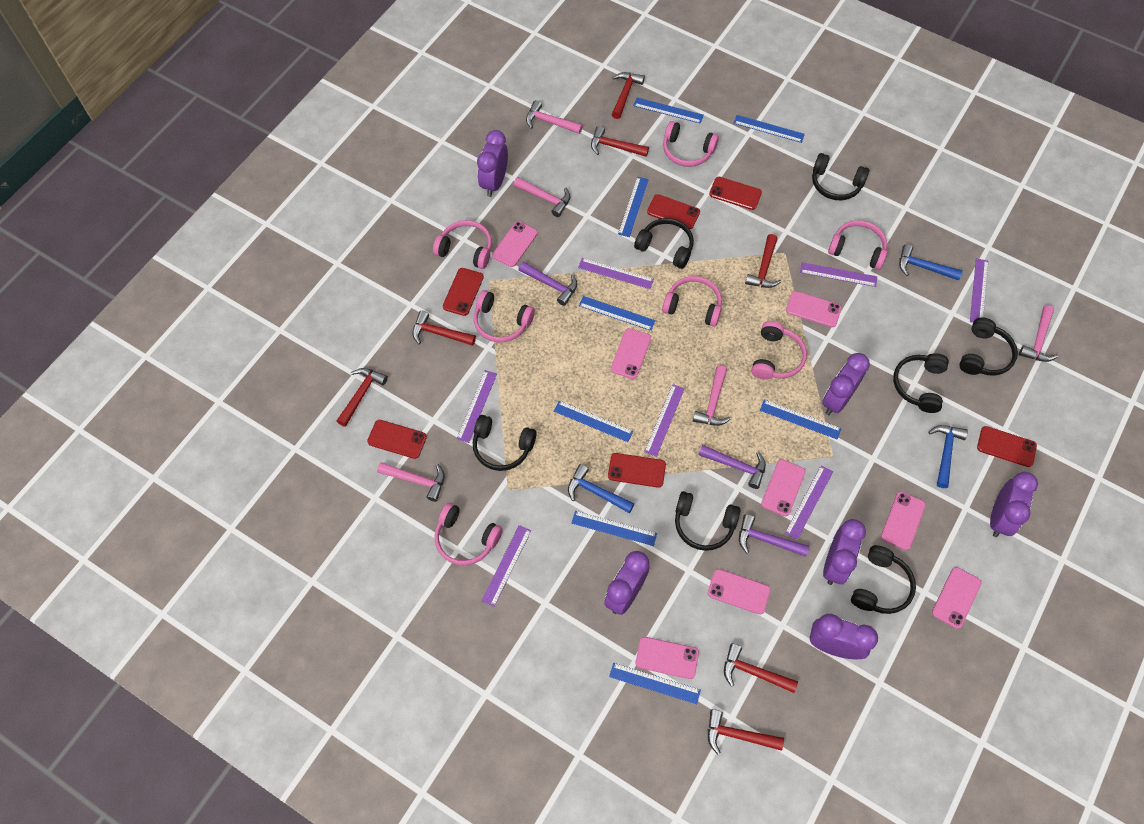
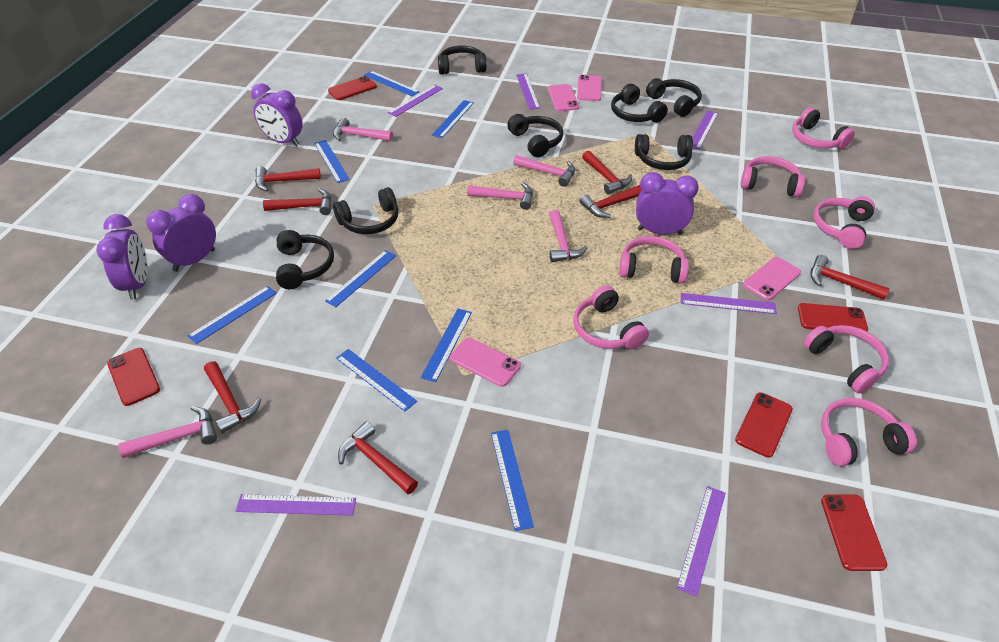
blue hammer: [568,464,634,513] [899,244,963,280] [928,425,968,488] = 3 -> none = 0
pink phone: [492,221,538,267] [611,328,651,379] [636,637,699,679] [708,569,771,615] [761,459,805,516] [786,291,842,327] [881,492,926,550] [932,567,981,629] = 8 -> [450,338,521,387] [548,84,579,111] [577,75,602,101] [743,257,801,300] = 4
purple clock: [477,130,508,197] [604,551,650,615] [810,614,878,659] [822,353,870,415] [823,519,866,585] [990,472,1038,537] = 6 -> [96,214,148,300] [146,194,216,272] [251,83,303,147] [636,172,699,235] = 4
purple hammer: [518,261,577,306] [699,445,766,489] [739,514,809,557] = 3 -> none = 0
purple ruler: [457,370,497,443] [482,525,531,607] [578,258,654,289] [644,384,685,457] [785,465,833,540] [800,262,877,287] [970,258,988,323] = 7 -> [236,494,356,516] [388,85,443,117] [516,73,540,109] [677,486,726,597] [681,293,777,314] [692,110,718,149] = 6
red phone: [367,420,427,459] [443,268,484,316] [608,453,666,488] [647,194,700,229] [709,177,762,210] [977,426,1037,467] = 6 -> [107,348,160,406] [328,76,377,100] [735,393,793,458] [798,303,868,331] [821,495,887,571] = 5

